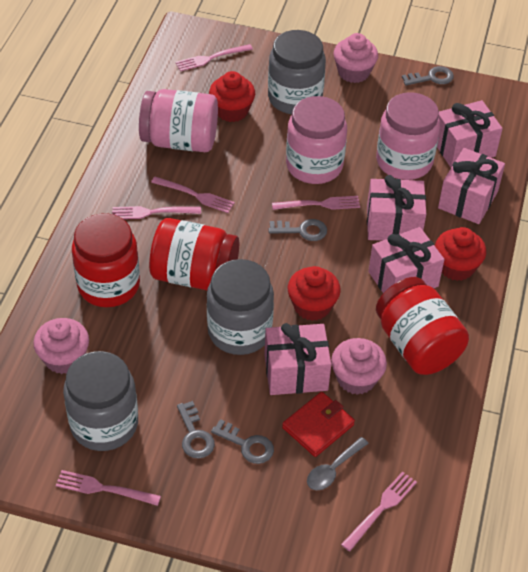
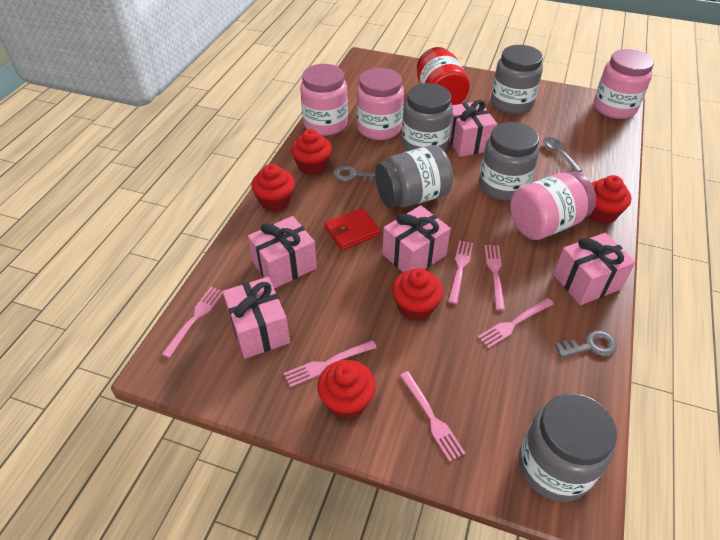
grey jar: [63,351,138,451] [207,259,274,355] [268,30,326,114] = 3 -> [375,145,453,208] [402,83,453,151] [479,122,539,201] [491,45,543,114] [519,393,617,502] = 5
grey key: [177,401,215,459] [211,419,274,464] [268,219,327,241] [402,66,454,86] = 4 -> [333,166,376,182] [555,331,617,358] = 2
pink cupcake: [33,318,89,374] [331,338,387,395] [333,33,378,83] = 3 -> none = 0
pink jar: [139,89,218,152] [286,96,347,184] [376,92,440,180] = 3 -> [300,64,348,136] [356,68,404,140] [510,172,596,240] [594,49,654,119] = 4
red cupcake: [209,71,255,122] [288,266,341,321] [435,227,486,281] = 3 -> [251,164,295,212] [291,129,332,175] [317,360,376,419] [392,268,443,321] [588,175,631,224] = 5
red jar: [72,213,140,307] [149,218,239,290] [376,277,469,375] = 3 -> [417,47,470,105] = 1

